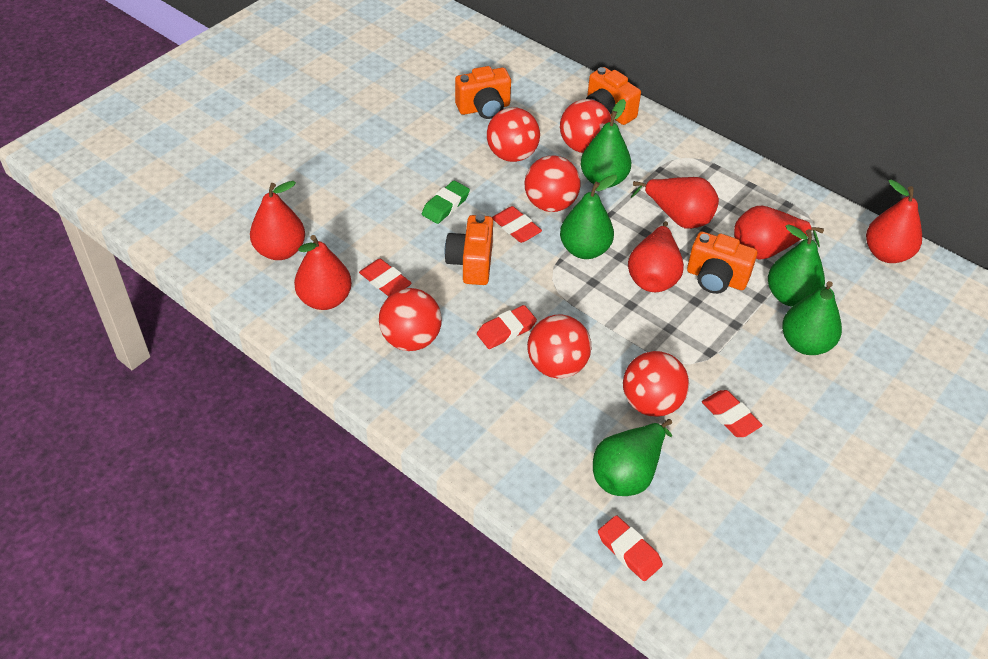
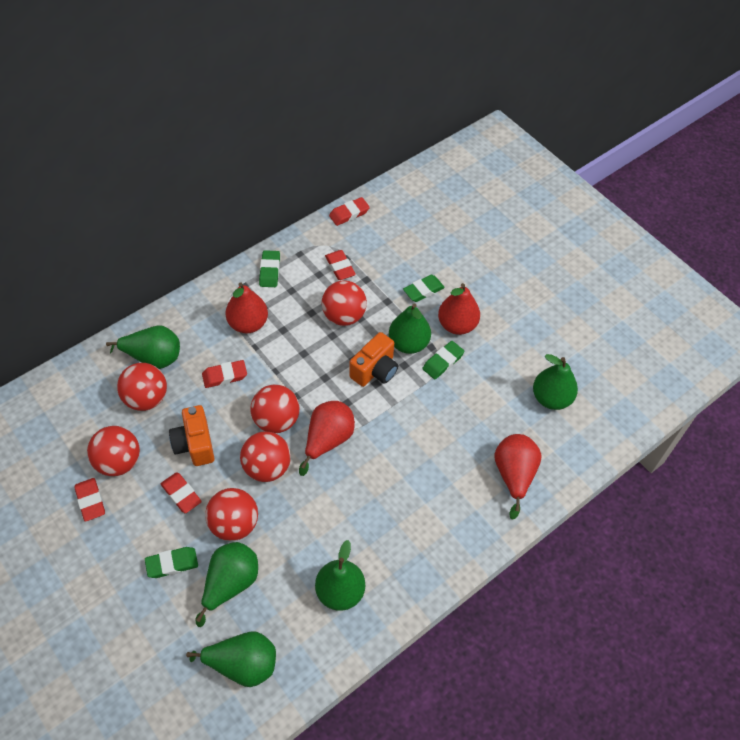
green eraser: [422,181,470,224] = 1 -> [145,547,198,578] [259,250,280,287] [403,275,445,302] [422,341,464,379] = 4
green pear: [560,175,617,259] [581,99,631,188] [593,419,672,496] [768,224,825,307] [782,281,842,355] = 5 -> [106,325,180,369] [186,631,276,687] [195,542,258,627] [315,540,365,611] [389,303,431,354] [533,354,578,410] = 6
orange camera: [445,214,493,285] [455,66,511,119] [586,67,641,125] [687,232,757,294] = 4 -> [169,405,215,466] [349,332,398,387] = 2
red pear: [250,181,305,260] [294,235,352,310] [628,221,684,292] [631,177,719,229] [734,206,824,260] [866,179,922,263] = 6 -> [225,283,268,333] [299,401,355,476] [438,283,480,335] [495,434,541,520] = 4

